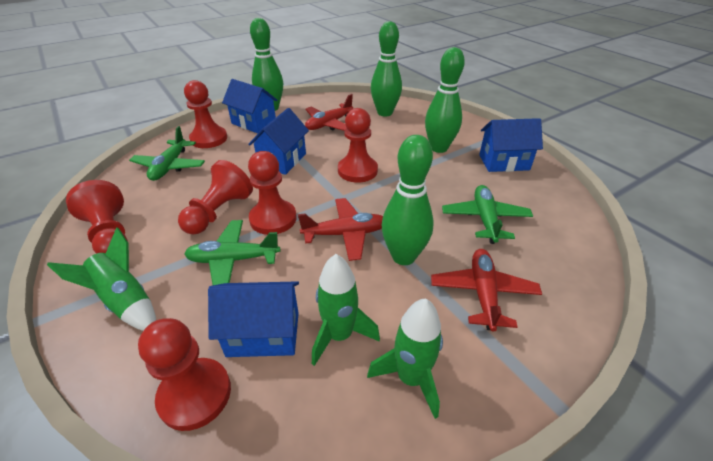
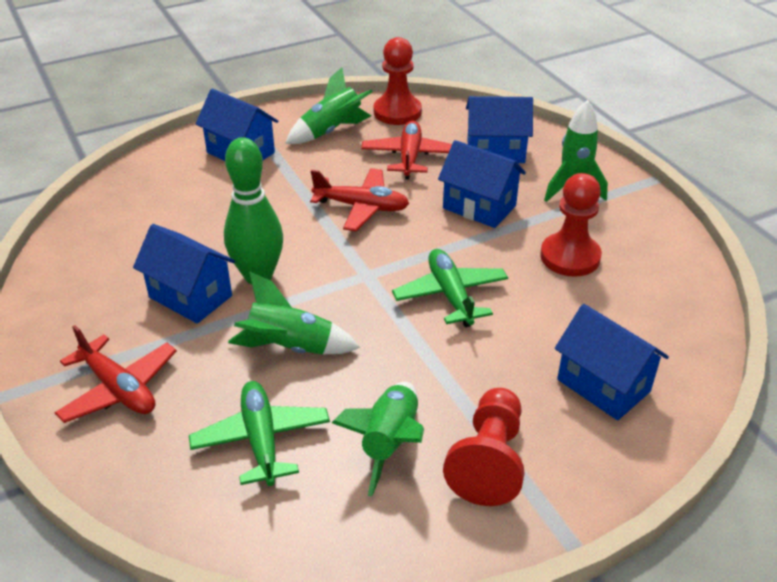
blue house: [208,281,299,357] [222,79,278,133] [248,108,309,175] [479,118,543,172] = 4 -> [133,224,235,324] [196,89,278,161] [438,140,526,228] [466,96,533,163] [555,304,669,421] = 5
green bowling pin: [250,18,283,111] [371,21,402,117] [382,135,434,265] [425,47,465,153] = 4 -> [224,137,283,285] = 1
green plane: [129,126,205,181] [184,220,280,285] [442,185,533,244] = 3 -> [189,381,330,486] [392,249,508,327] = 2
green rocket: [47,227,156,331] [312,254,380,366] [367,298,443,419] = 3 -> [228,272,360,354] [285,67,373,144] [332,382,424,497] [544,100,608,202] = 4
red pawn: [66,180,128,254] [138,318,231,431] [178,160,253,235] [184,80,227,148] [248,151,297,235] [338,108,378,183] = 6 -> [374,37,422,125] [443,388,525,506] [540,173,602,277] = 3

